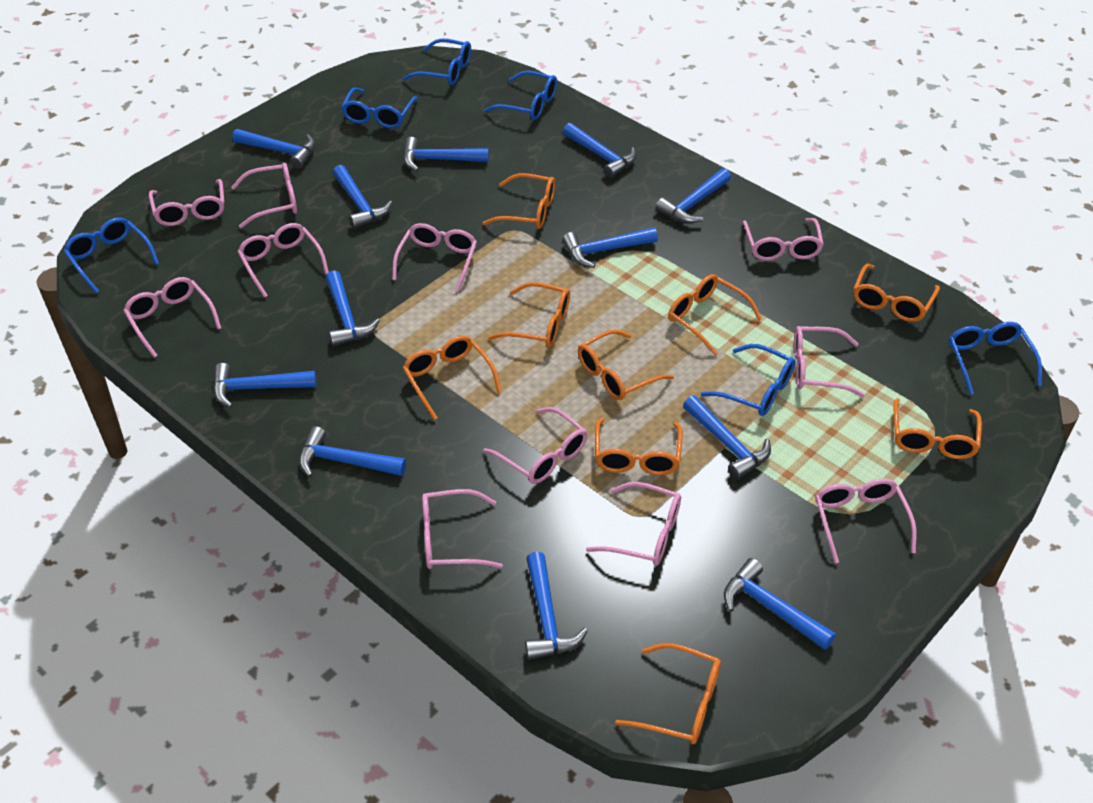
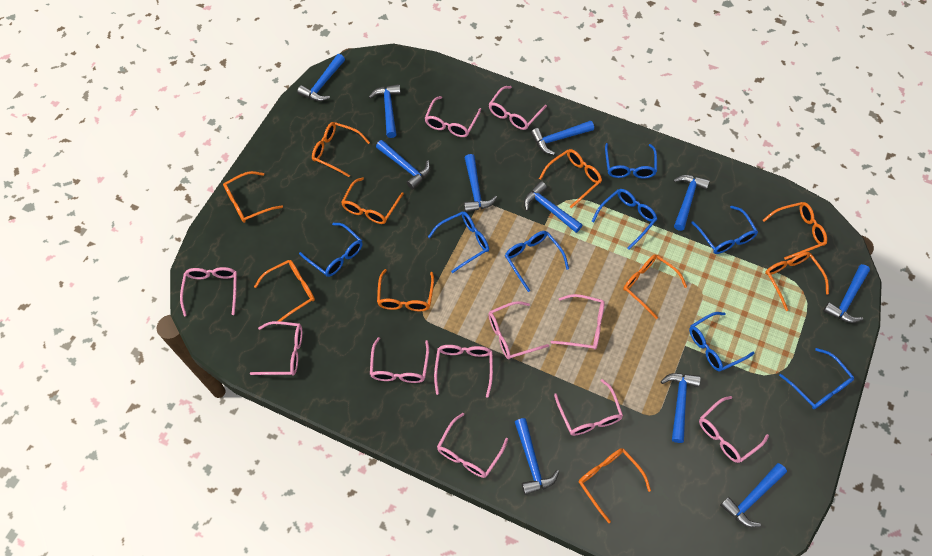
blue glasses: [64,217,159,293] [341,88,418,128] [402,39,471,85] [484,71,557,120] [701,344,795,416] [949,322,1042,395] = 6 -> [299,223,363,277] [428,211,489,273] [505,231,569,292] [592,189,657,250] [605,143,657,179] [689,312,755,372] [691,205,758,254] [779,348,854,409] = 8
blue hammer: [213,363,317,408] [232,129,315,169] [299,426,406,477] [325,270,380,347] [333,165,393,229] [403,137,489,171] [525,552,588,660] [562,227,658,268] [563,123,637,178] [656,168,731,223] [683,395,771,480] [724,558,836,650] = 12 -> [297,54,345,101] [369,84,401,138] [376,140,430,189] [464,154,497,212] [515,418,559,495] [524,181,582,233] [531,121,594,155] [661,373,701,443] [673,175,710,231] [720,463,787,527] [823,264,870,323] = 11
orange glasses: [403,336,502,420] [483,173,555,229] [488,282,570,347] [578,329,674,400] [595,418,683,475] [615,643,721,744] [668,274,762,356] [853,264,940,322] [894,398,982,459] = 9 -> [223,171,283,223] [254,260,315,321] [312,122,370,177] [341,177,404,224] [377,269,434,311] [539,149,602,208] [579,448,651,523] [623,254,687,319] [763,202,827,260] [765,252,829,311] = 10

